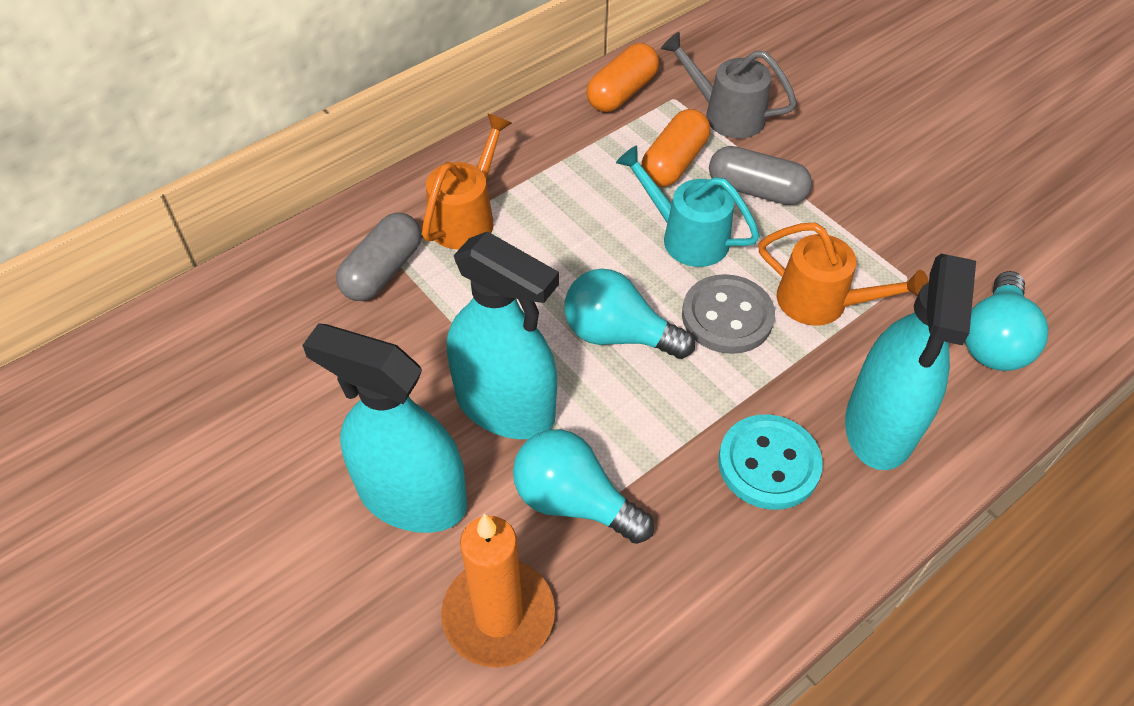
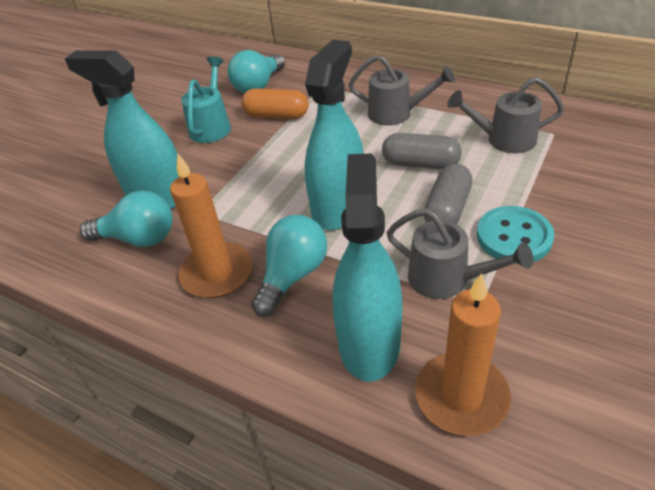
grey button: [682,274,775,354] = 1 -> none = 0
grey watering can: [661,32,797,139] = 1 -> [349,55,455,126] [386,208,533,299] [447,77,564,153] = 3
orange candle: [441,514,555,668] = 1 -> [170,154,253,298] [415,273,511,436] = 2
orange capsule: [586,43,659,112] [641,109,710,187] = 2 -> [241,88,309,119] = 1
orange watering can: [422,114,512,250] [758,223,929,326] = 2 -> none = 0

